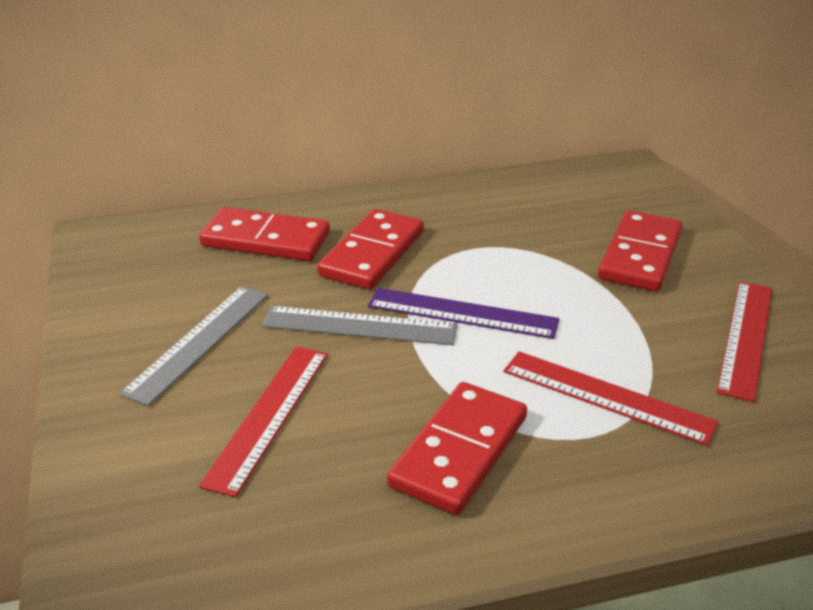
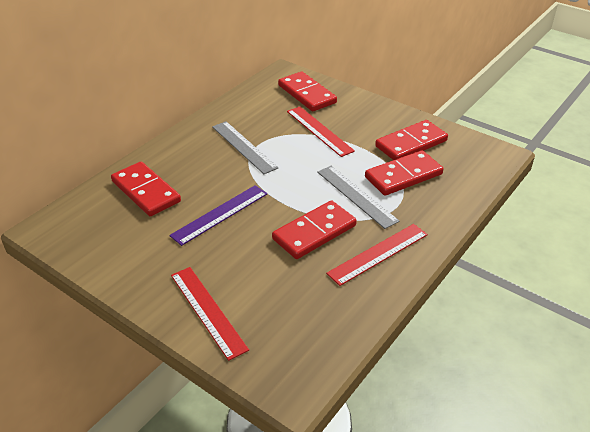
red domino: [199,207,330,261] [317,209,424,290] [387,382,527,515] [598,210,682,291] = 4 -> [111,162,181,216] [272,200,357,259] [278,72,337,111] [365,150,443,196] [375,120,448,160] = 5

